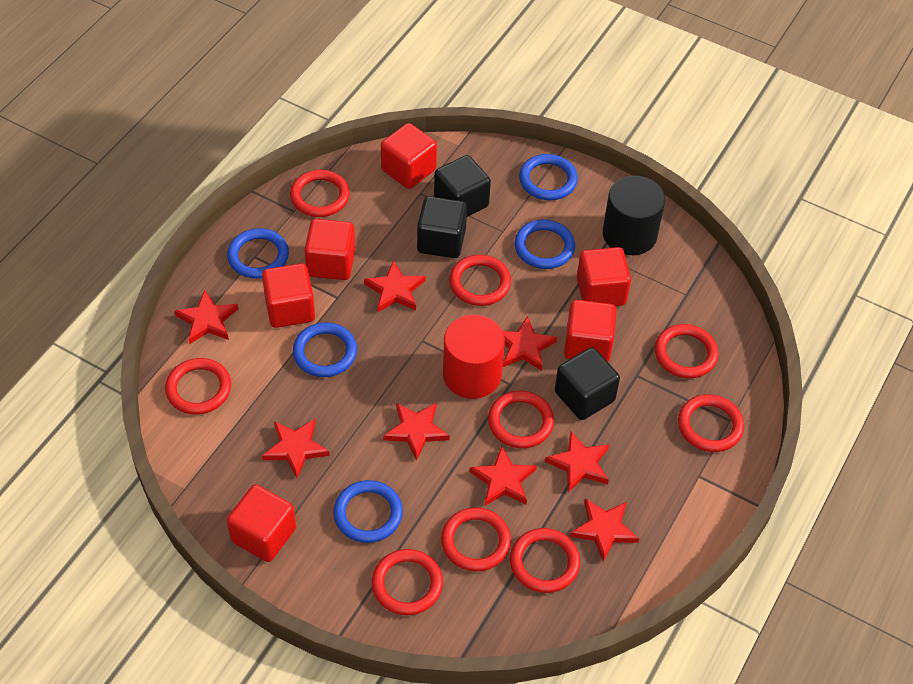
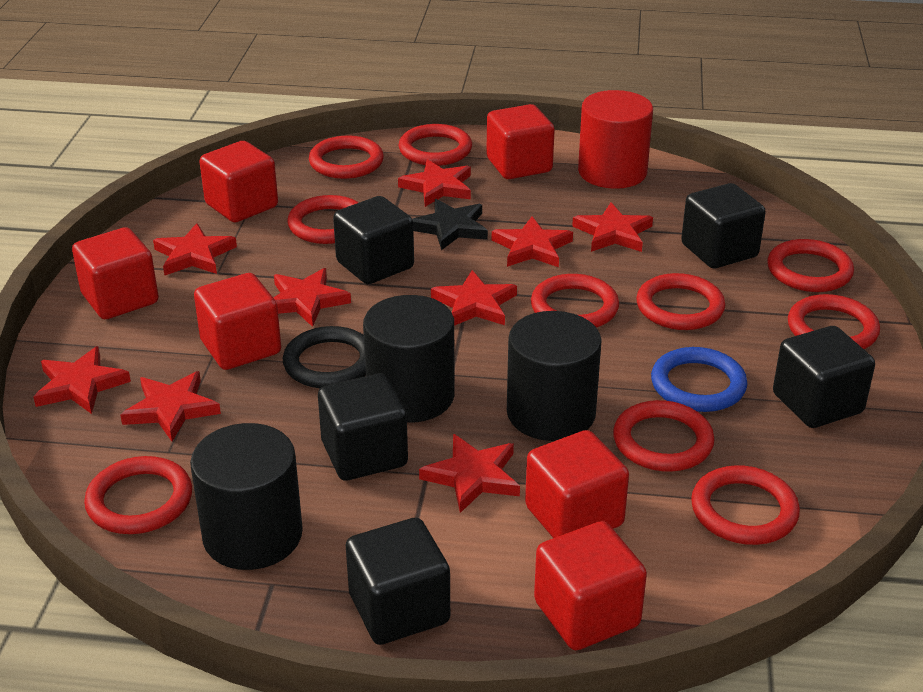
black cube: [417,196,467,258] [434,155,491,217] [555,347,620,420] = 3 -> [318,374,408,481] [333,196,414,284] [346,518,450,645] [681,183,766,268] [773,326,875,428] = 5
black cylinder: [603,176,665,255] = 1 -> [190,423,303,570] [363,295,455,423] [507,311,602,441] = 3
black ring: none = 0 -> [283,326,366,388] = 1
black star: none = 0 -> [412,199,488,250] = 1
blue ring: [227,228,289,279] [293,322,357,377] [333,480,403,543] [515,219,575,269] [519,154,578,200] = 5 -> [651,347,747,412] = 1
red ring: [165,358,231,415] [290,170,350,217] [372,549,443,615] [441,507,511,571] [449,255,511,306] [488,391,554,448] [510,528,580,593] [655,324,719,378] [678,394,744,452] = 9 -> [84,456,192,534] [287,195,359,244] [309,136,384,179] [399,124,472,166] [531,274,619,328] [613,400,715,472] [636,273,725,330] [691,465,800,545] [767,239,854,292] [788,294,880,349] = 10
red star: [175,290,238,344] [262,419,330,478] [364,260,425,312] [383,403,450,461] [469,446,537,506] [503,316,557,371] [545,431,609,492] [570,498,640,562] = 8 -> [33,346,131,414] [120,371,221,441] [153,223,237,276] [273,268,351,327] [398,159,471,207] [419,434,520,513] [431,270,517,326] [492,216,573,267] [572,202,653,252] = 9

